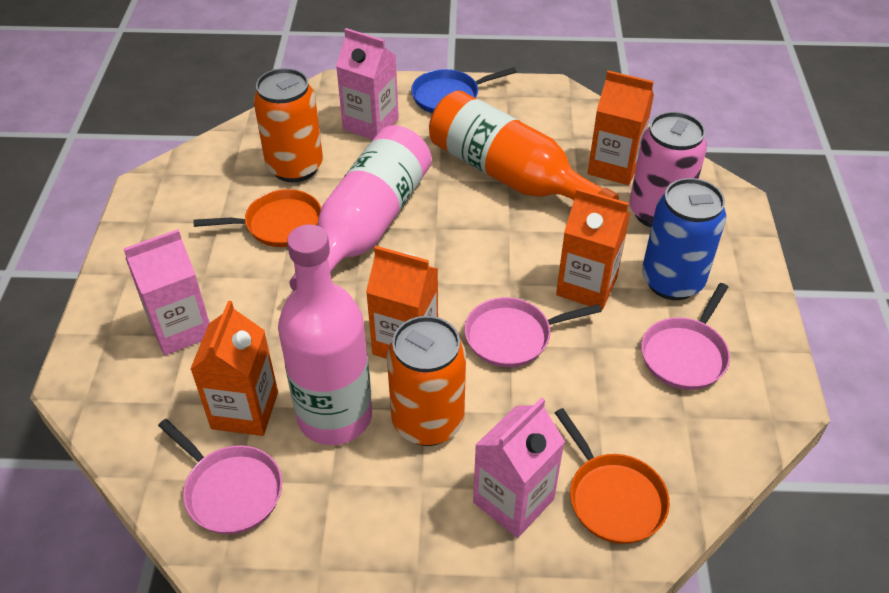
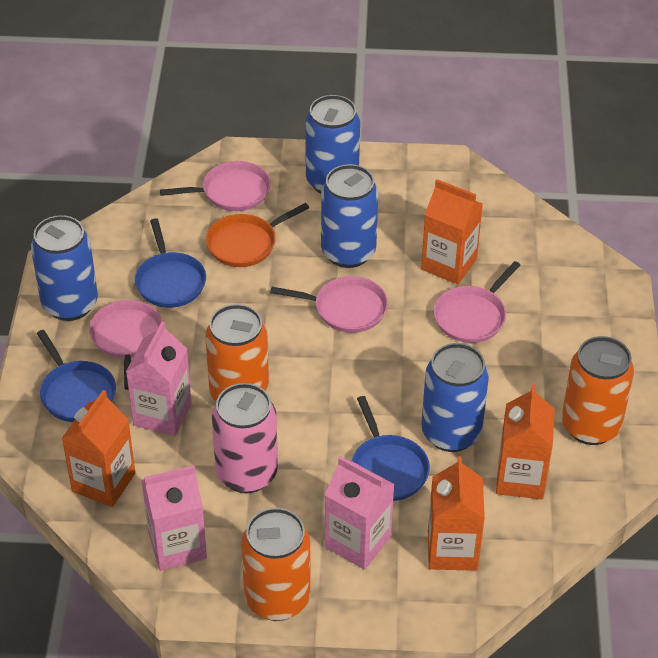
blue can: [642,178,726,300] = 1 -> [31,215,98,321] [305,95,360,194] [321,164,378,268] [421,343,489,452] = 4
blue pan: [411,67,517,113] = 1 -> [37,330,116,422] [135,218,206,308] [352,396,430,501] = 3
orange bottle: [429,90,619,200] = 1 -> none = 0
orange can: [254,68,323,182] [387,316,466,446] = 2 -> [205,304,269,401] [241,508,310,621] [562,336,634,445] = 3
orange pan: [193,189,321,247] [555,408,670,544] = 2 -> [206,203,309,267] = 1
pink bottle: [278,224,372,445] [290,125,432,291] = 2 -> none = 0
pink pan: [158,419,282,534] [465,297,602,367] [641,283,730,390] = 3 -> [89,300,162,390] [160,161,271,211] [270,276,388,333] [434,261,521,343] = 4

